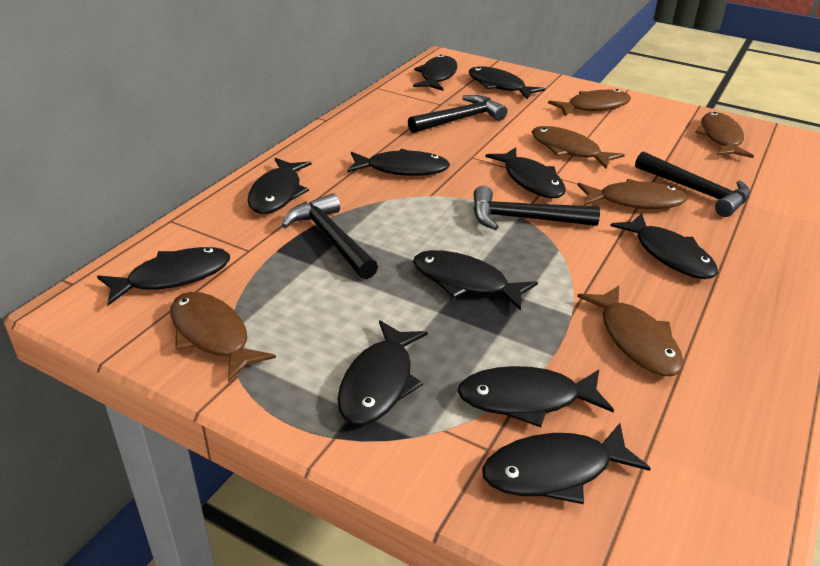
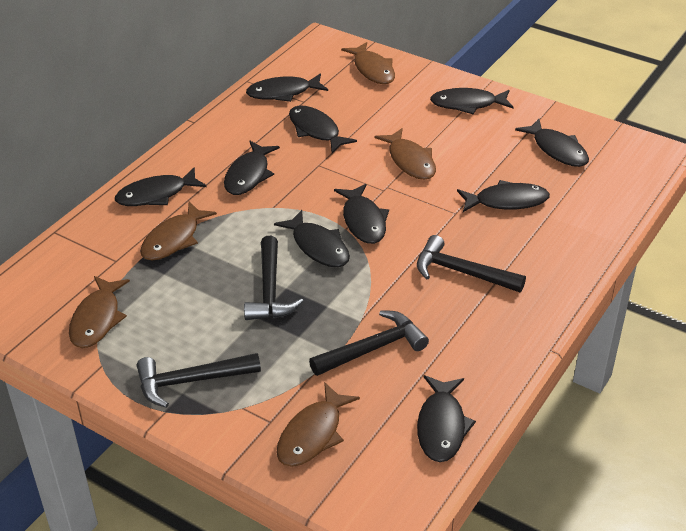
black fish: [97,247,230,306] [248,158,311,214] [338,320,428,425] [347,149,450,176] [413,55,457,91] [413,250,538,311] [457,366,614,427] [469,66,545,99] [482,423,651,504] [485,148,566,198] [610,213,718,279] = 11 -> [115,167,207,206] [224,141,280,195] [246,73,328,102] [274,210,350,267] [289,105,357,153] [334,184,389,244] [417,375,476,462] [430,88,514,114] [457,180,550,212] [515,119,589,167] = 10
brown fish: [170,292,276,382] [532,126,625,169] [548,89,631,116] [577,286,684,376] [578,179,687,209] [695,112,754,158] = 6 -> [69,276,130,348] [140,202,217,261] [277,382,360,467] [341,42,395,84] [374,128,436,180] = 5

